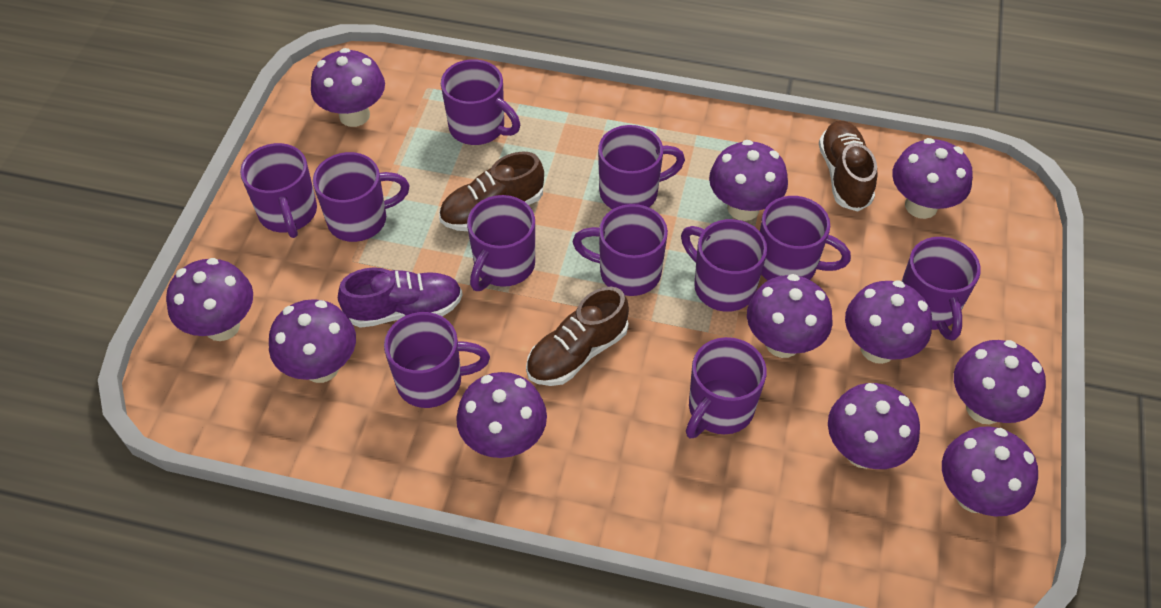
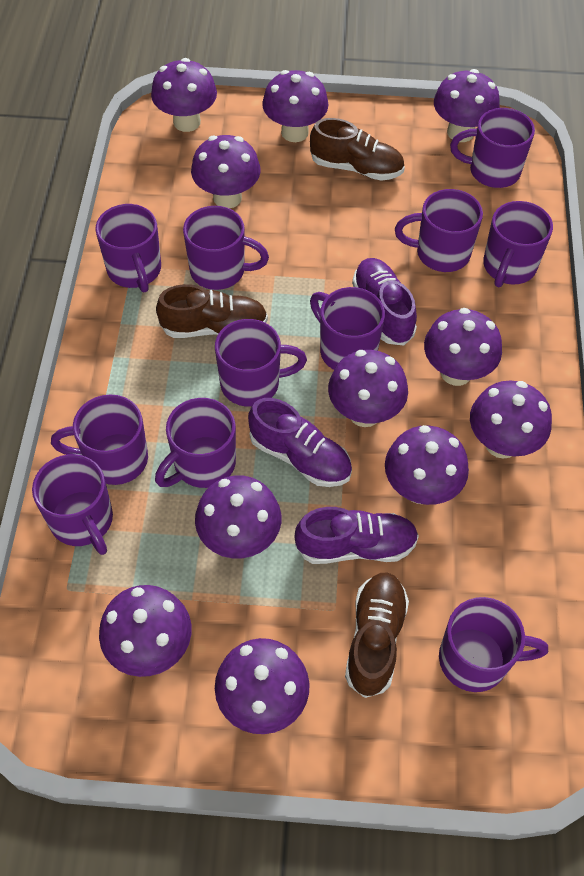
purple shoe: [338,267,463,328] = 1 -> [248,398,352,487] [294,507,419,564] [352,258,417,345] = 3

